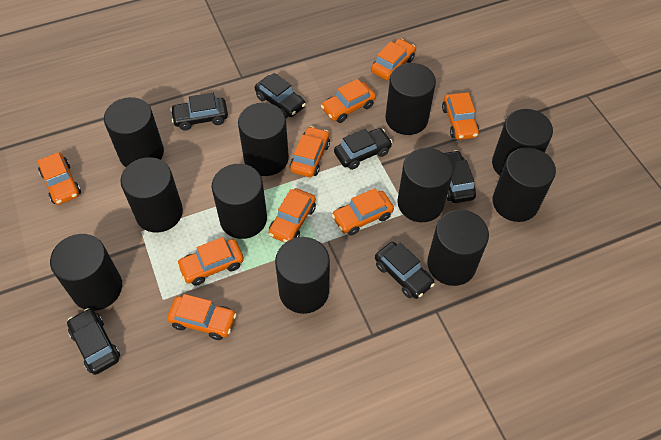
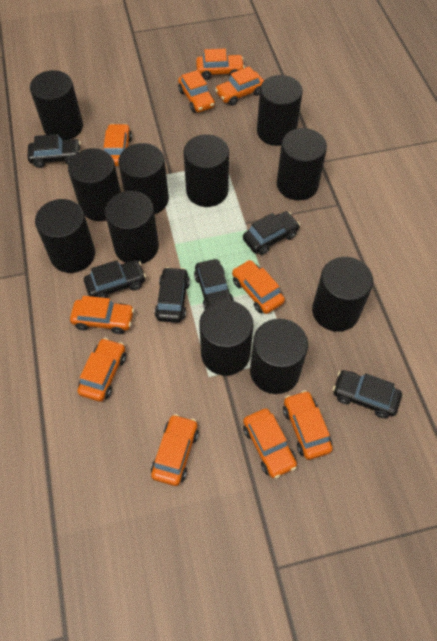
orange car: [38,152,81,205] [167,294,237,340] [177,237,244,286] [268,188,316,243] [290,126,330,177] [321,79,376,123] [332,188,394,236] [371,39,416,80] [442,93,479,140] = 9 -> [70,296,134,334] [77,338,126,402] [104,124,132,166] [151,414,199,486] [178,70,215,113] [196,49,245,80] [215,66,264,106] [232,260,285,314] [243,408,297,478] [283,390,333,460] = 10

